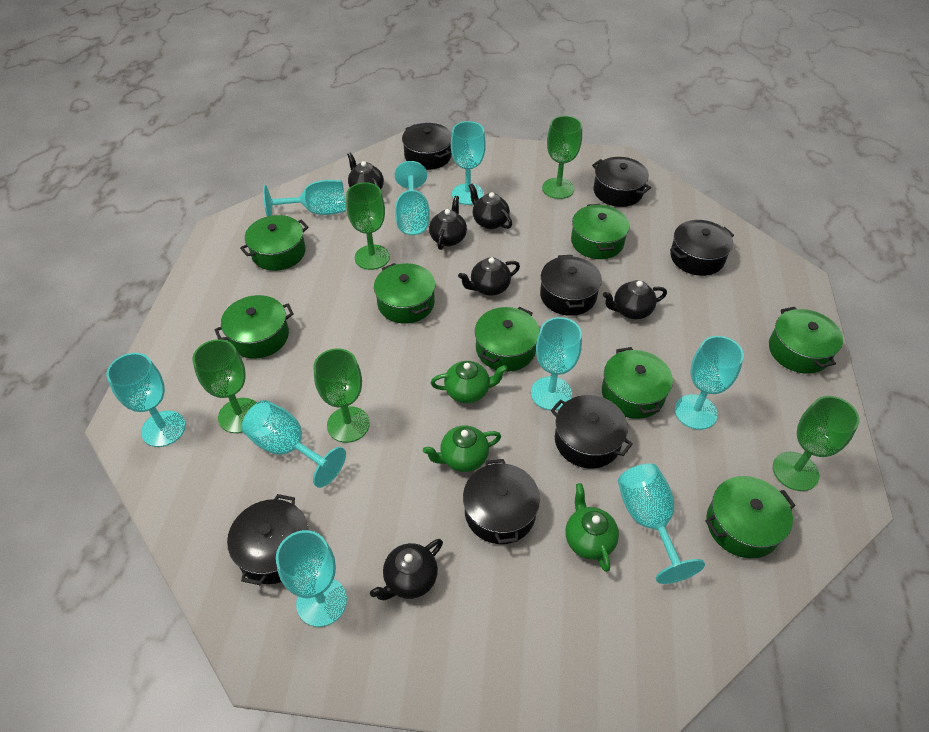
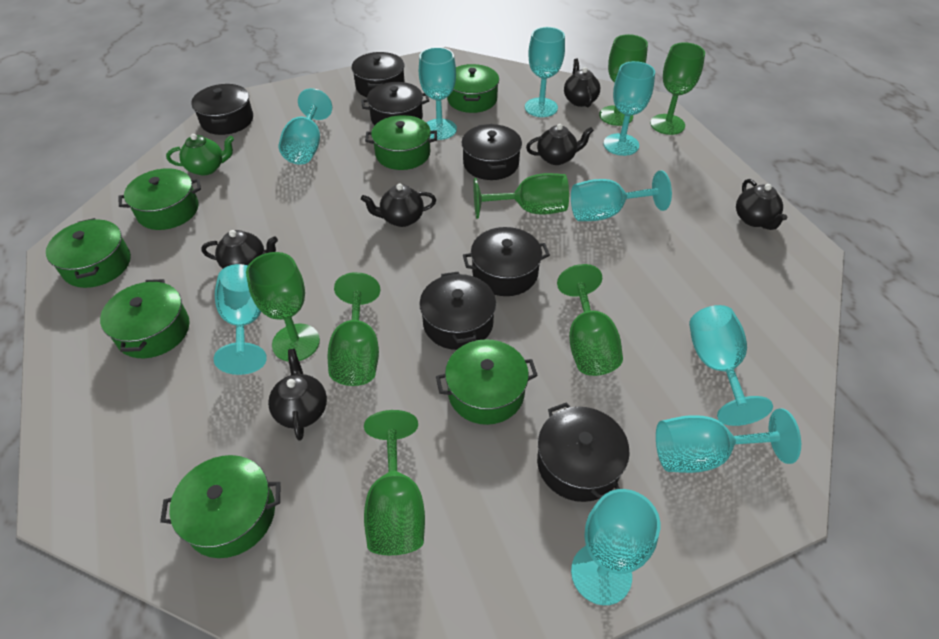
green goblet: [192,339,257,433] [313,348,370,443] [346,182,390,270] [542,116,582,199] [773,396,860,491] = 5 -> [246,252,320,362] [328,272,380,386] [364,410,425,555] [473,173,569,219] [557,264,623,376] [599,34,648,126] [650,42,705,135] = 7
green pot: [214,295,294,359] [240,215,309,271] [374,263,435,324] [475,307,540,372] [571,204,630,259] [602,347,673,419] [705,476,796,558] [769,307,843,374] = 8 -> [46,218,131,288] [100,279,190,358] [118,168,201,230] [160,455,280,558] [365,115,437,170] [436,339,538,425] [447,64,499,113] = 7
green teapot: [423,425,501,472] [430,361,508,403] [566,483,619,572] = 3 -> [166,134,234,176] = 1

